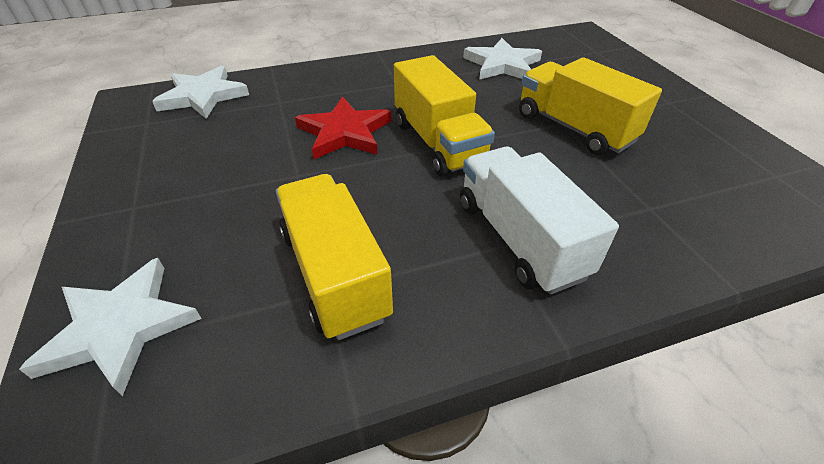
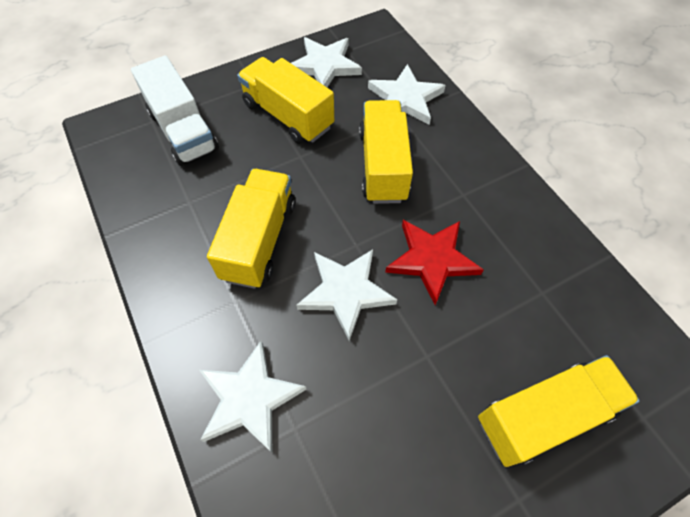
white star: [19,258,202,396] [152,65,249,119] [463,38,542,80] = 3 -> [200,341,307,453] [291,37,362,87] [296,249,397,341] [368,64,446,125] = 4
yellow truck: [276,174,393,340] [394,55,495,176] [519,57,662,155] = 3 -> [207,169,296,289] [237,57,334,144] [359,100,413,204] [478,355,639,467] = 4

